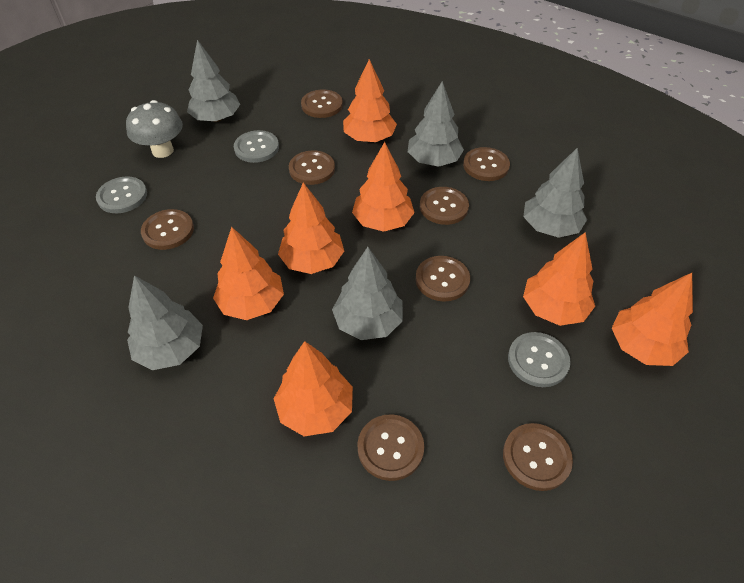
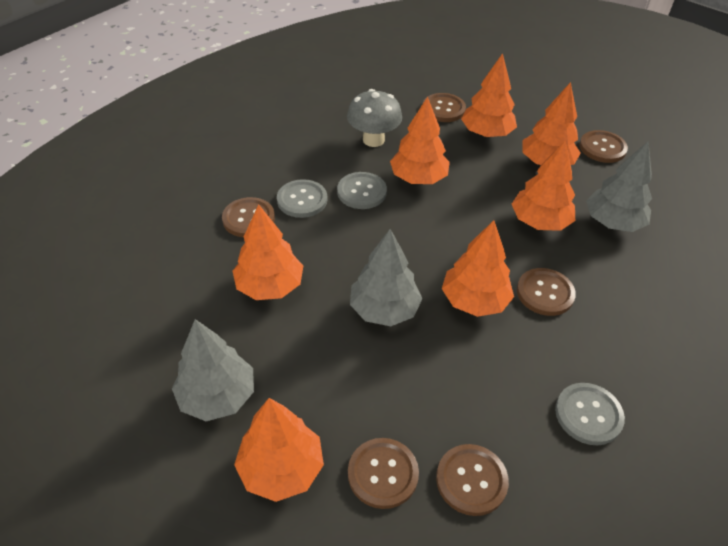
brown button: [141,209,194,250] [289,150,335,185] [301,90,343,118] [357,414,424,481] [416,256,470,302] [420,187,469,225] [463,147,510,181] [503,423,573,491] = 8 -> [222,197,275,237] [348,438,419,509] [423,93,466,122] [436,444,509,516] [517,268,576,316] [579,130,628,163] = 6
grey tree: [127,275,203,370] [187,40,240,122] [332,247,403,340] [408,81,464,167] [523,148,587,238] = 5 -> [172,319,254,421] [350,229,422,326] [586,142,652,232] = 3

